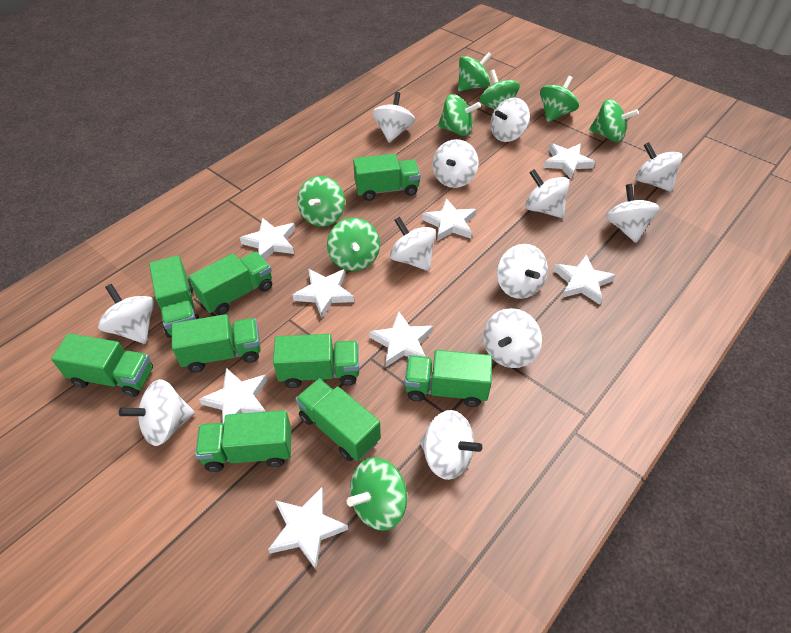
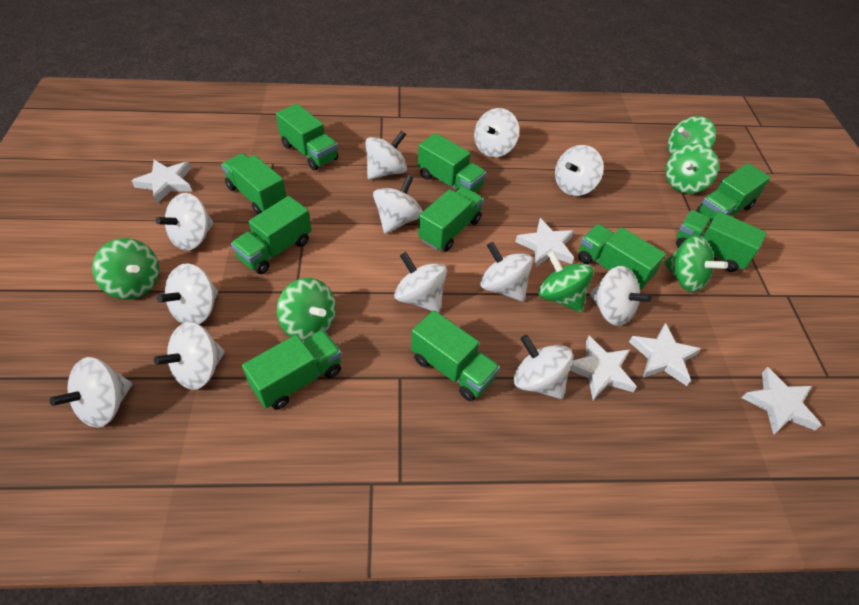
green spinning top: [297,176,345,227] [327,218,380,271] [346,457,407,531] [438,94,481,136] [458,52,492,91] [480,69,520,110] [540,76,579,122] [589,99,639,142] = 8 -> [92,238,159,300] [277,278,336,341] [538,251,594,312] [664,235,728,292] [666,143,719,194] [668,116,716,155] = 6
green truck: [51,333,153,397] [149,255,200,338] [172,314,261,373] [189,252,272,315] [195,410,291,472] [273,334,359,388] [296,378,381,461] [353,154,420,201] [404,350,492,407] = 9 -> [221,153,286,215] [231,196,311,274] [242,330,342,410] [276,104,338,170] [411,310,500,401] [418,133,486,192] [418,187,484,252] [578,224,666,290] [676,210,767,272] [696,163,771,222] = 10
white star: [199,368,268,424] [240,218,296,260] [268,487,348,570] [293,268,354,318] [369,311,433,367] [422,198,476,241] [543,143,595,179] [554,254,615,305] = 8 -> [131,160,192,204] [515,218,574,267] [570,336,637,400] [629,323,701,386] [742,367,821,435] = 5

